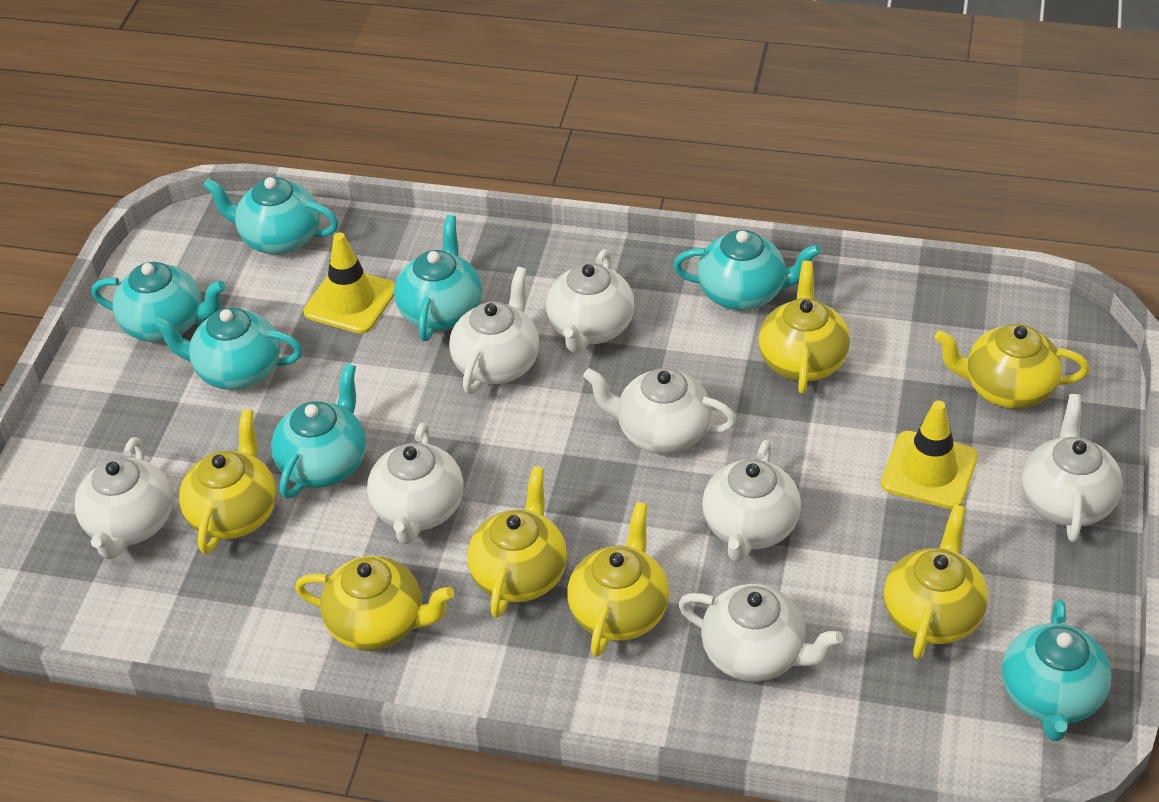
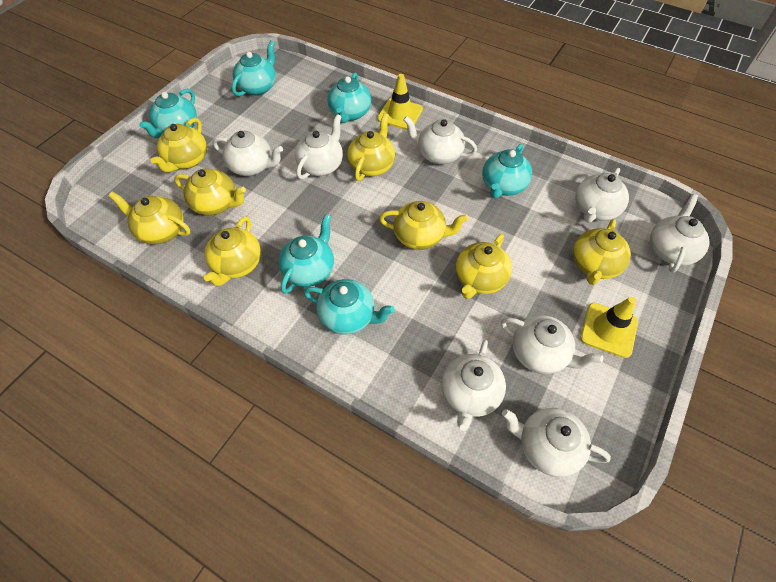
turquoise teapot: [92,262,226,342] [151,308,302,390] [203,177,339,255] [271,363,366,499] [394,215,482,341] [673,230,821,310] [1002,599,1112,741] = 7 -> [139,88,197,138] [232,40,276,96] [279,214,334,294] [304,279,395,335] [327,73,371,123] [482,144,532,198] = 6
yellow teapot: [179,409,276,554] [295,556,454,651] [467,466,567,618] [567,502,669,657] [758,261,850,394] [884,505,988,659] [935,324,1089,409] = 7 -> [109,192,190,245] [151,118,207,173] [174,168,246,216] [204,217,261,286] [347,113,395,181] [379,201,468,250] [456,234,512,299] [573,219,631,285] = 8

